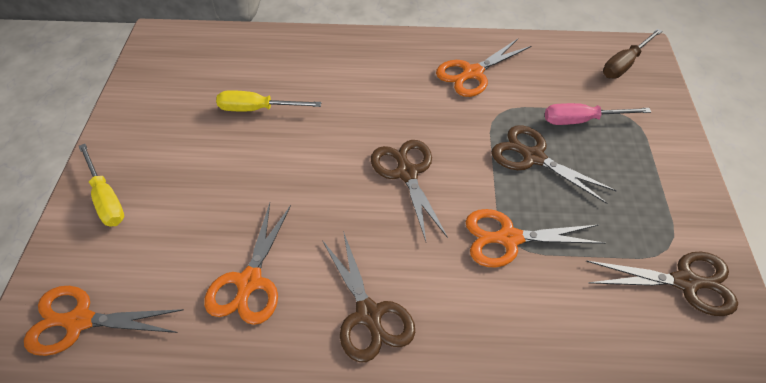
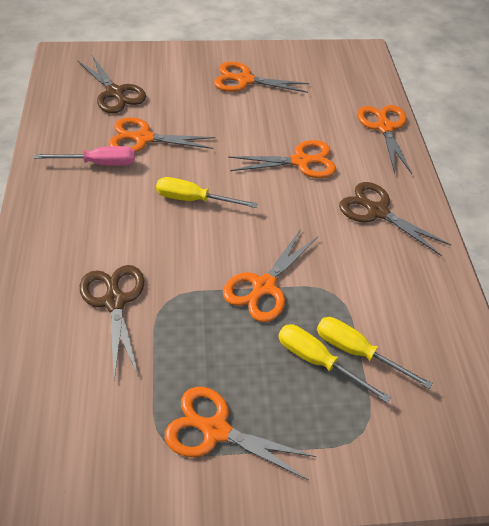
brown scissors: [322,231,415,362] [371,140,448,241] [491,125,617,204] [586,252,738,316] = 4 -> [77,56,146,113] [80,265,144,381] [339,182,451,256] = 3
brown screwdriver: [603,29,662,79] = 1 -> none = 0
orange scissors: [24,286,184,356] [204,203,291,325] [436,39,531,97] [465,209,605,267] = 4 -> [109,117,215,152] [165,387,317,480] [214,62,310,93] [223,229,318,322] [228,140,336,178] [357,105,412,174] = 6
yellow screwdriver: [79,144,124,227] [216,90,321,111] = 2 -> [156,177,258,208] [278,324,391,403] [317,317,433,389] = 3

